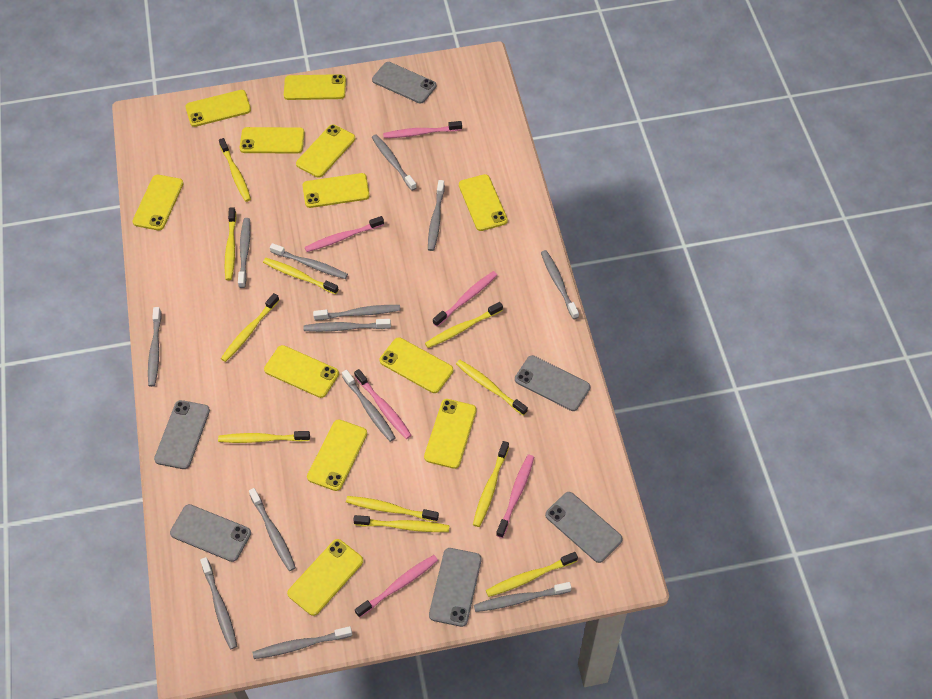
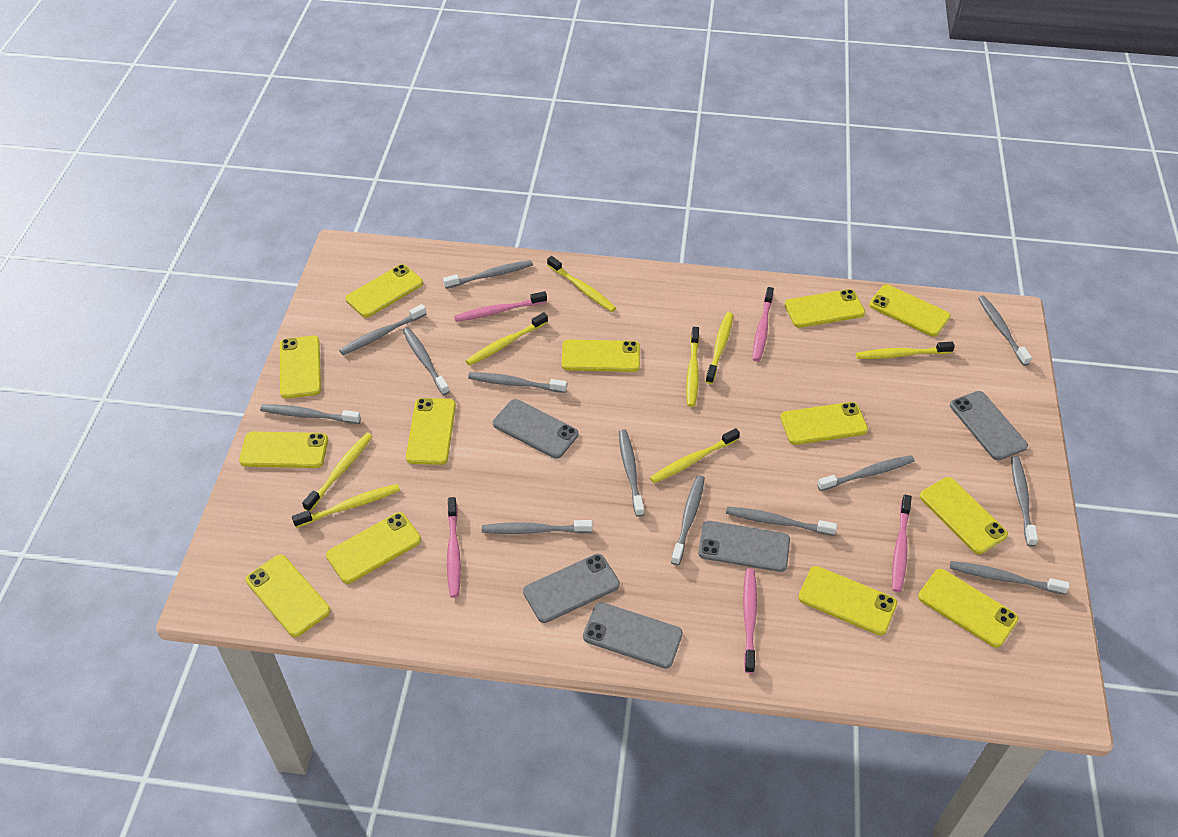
grey phone: [154,400,210,469] [170,504,251,562] [372,62,436,103] [429,548,482,627] [515,355,590,411] [545,492,623,563] = 6 -> [493,399,578,459] [523,554,620,623] [583,602,683,669] [698,521,790,572] [950,391,1028,460] = 5
pink toothbrush: [305,216,384,252] [354,369,412,439] [355,555,438,618] [383,121,462,138] [433,271,497,327] [496,455,534,538] = 6 -> [447,497,461,598] [454,291,547,322] [743,568,757,673] [753,287,774,361] [892,495,912,592] = 5
yellow phone: [132,175,184,231] [185,90,251,127] [240,127,305,154] [264,345,339,398] [284,74,346,100] [287,539,363,616] [296,124,355,178] [303,173,370,208] [307,419,367,491] [380,337,453,393] [424,399,476,469] [459,174,508,231] = 12 -> [239,432,328,468] [246,555,330,637] [280,336,321,399] [326,512,421,584] [345,264,423,318] [406,398,456,465] [562,340,640,372] [780,402,868,445] [785,289,865,328] [798,566,897,635] [869,285,951,337] [918,569,1019,648] [920,477,1008,554] = 13
yellow toothbrush: [218,431,310,443] [219,138,251,202] [221,293,279,362] [225,207,236,280] [263,258,339,294] [346,496,439,522] [353,515,449,532] [425,302,503,348] [456,360,528,416] [473,441,509,527] [486,552,578,597] = 11 -> [292,484,400,528] [302,433,373,511] [466,312,548,366] [547,256,616,312] [650,428,740,483] [686,327,699,407] [705,312,733,384] [856,342,955,359] = 8

